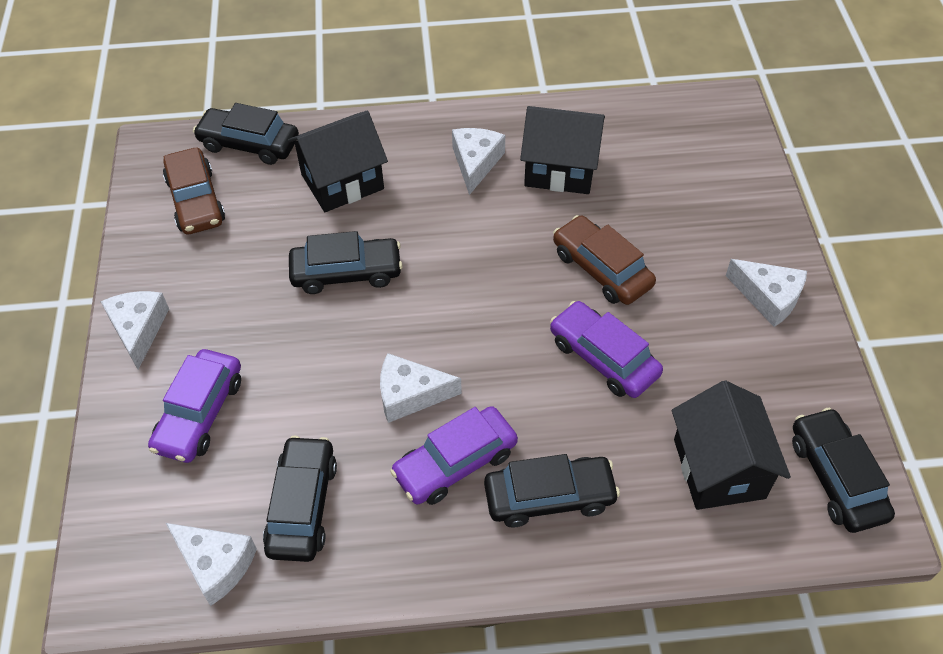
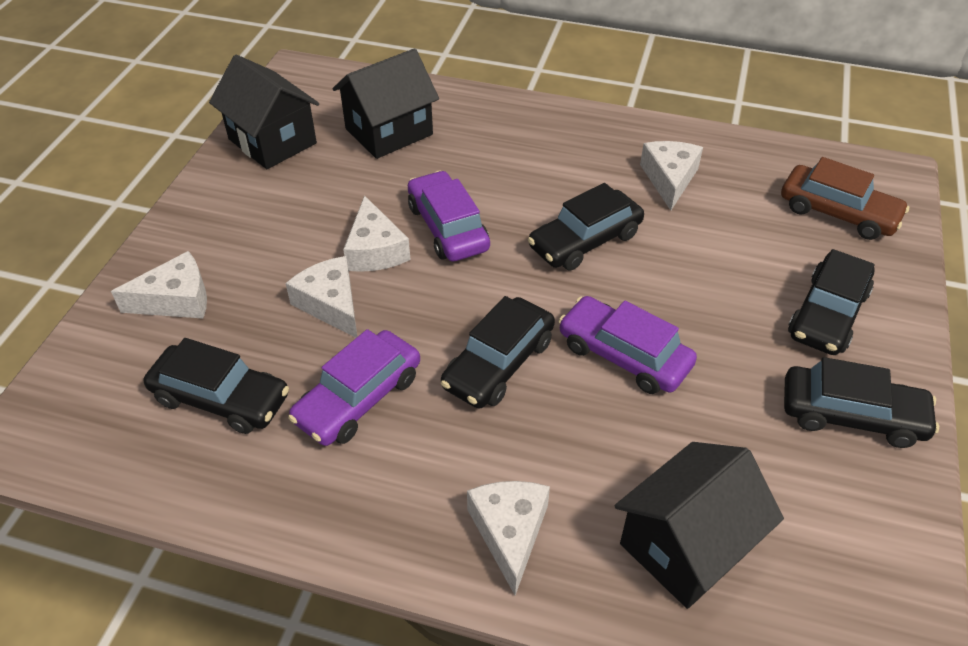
brown car: [163,148,225,234] [553,215,656,305] = 2 -> [781,157,909,240] = 1

